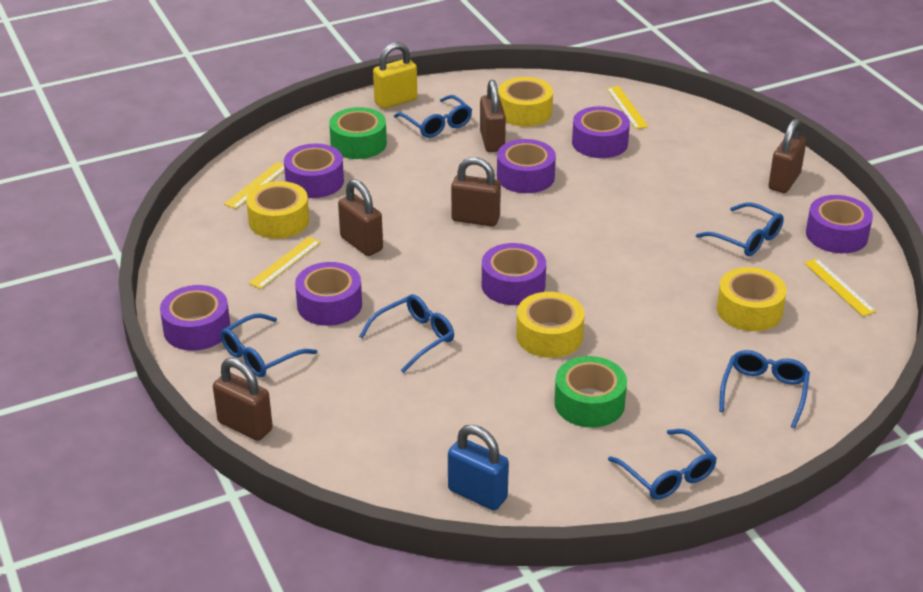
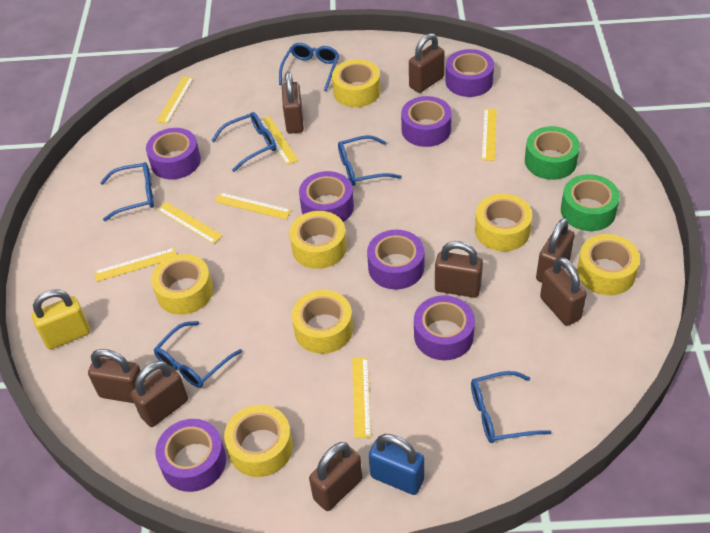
brown padlock: [213,358,273,441] [338,179,383,256] [451,157,501,227] [480,80,506,152] [768,119,806,193] = 5 -> [88,349,141,403] [131,361,188,427] [282,72,304,134] [309,442,362,511] [409,33,444,93] [435,241,483,298] [536,218,575,282] [540,257,587,326] = 8
yellow ruler: [224,162,284,209] [249,237,321,289] [606,86,649,129] [804,258,876,316] = 4 -> [94,248,177,282] [156,76,194,124] [157,202,223,244] [215,192,291,220] [260,116,298,165] [352,357,371,438] [482,109,497,161] = 7
yellow tape: [246,181,309,239] [498,77,553,127] [516,292,585,358] [717,267,787,331] = 4 -> [151,254,213,315] [224,405,293,477] [289,211,347,269] [292,290,353,354] [332,59,381,107] [475,194,532,251] [577,234,640,295] = 7

